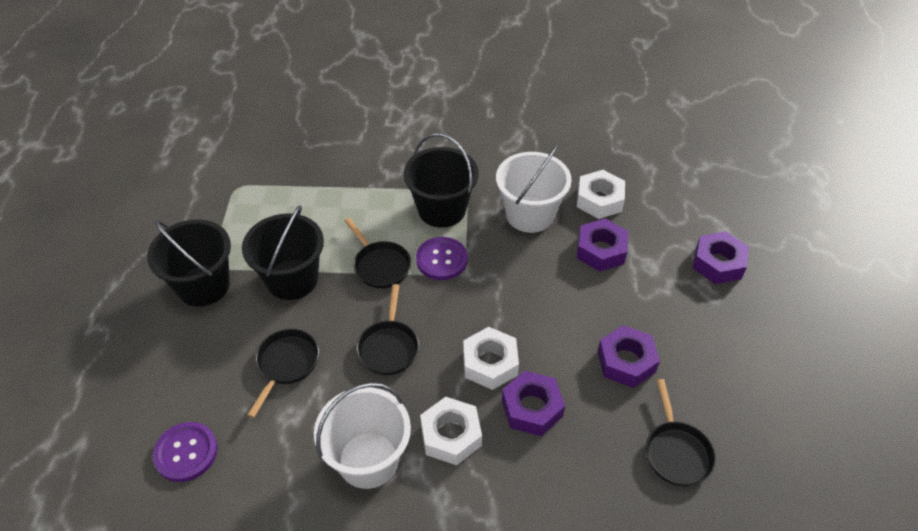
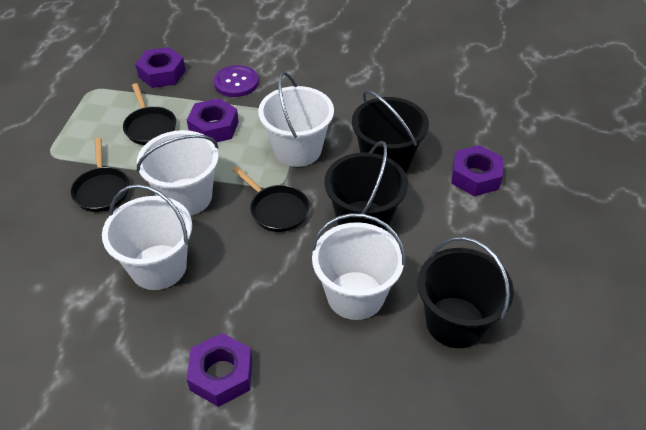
black pan: [247,329,319,418] [344,218,411,288] [357,284,419,375] [646,379,716,486] = 4 -> [71,138,129,212] [123,83,176,145] [232,166,309,232] = 3
purple button: [153,422,218,482] [416,237,468,280] = 2 -> [214,65,259,97] = 1
white bucket: [314,383,411,489] [496,145,572,233] = 2 -> [102,184,192,290] [137,130,219,216] [258,72,334,167] [311,213,406,320] = 4
white nut: [420,397,482,465] [463,327,519,390] [577,170,625,219] = 3 -> none = 0

